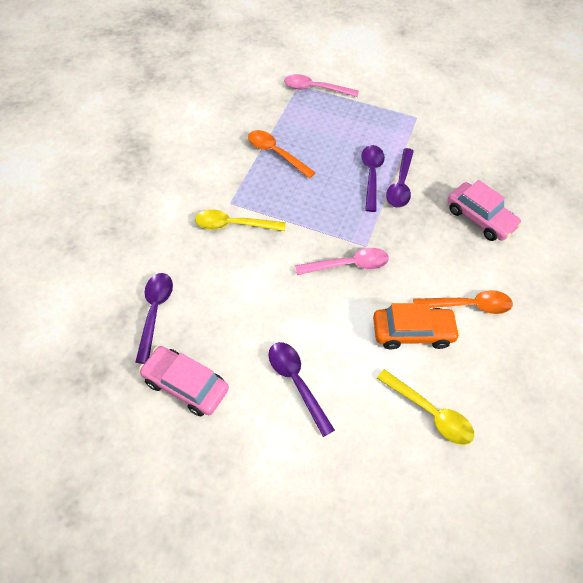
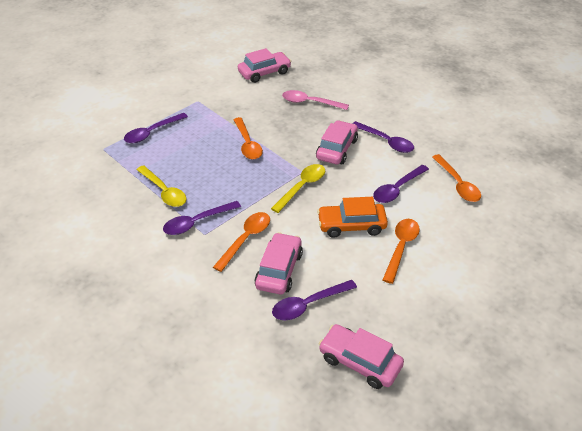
orange spoon: [248,130,316,178] [413,290,513,314] = 2 -> [213,212,270,272] [233,117,263,159] [383,219,420,284] [432,154,481,202] = 4
pink car: [139,346,229,416] [448,180,522,241] = 2 -> [238,48,291,83] [254,232,303,294] [316,120,358,165] [319,324,404,389] = 4
pink spoon: [284,74,359,97] [295,248,389,275] = 2 -> [282,90,349,110] = 1
purple spoon: [135,273,173,364] [269,342,335,437] [361,145,385,212] [386,148,414,208] = 4 -> [124,113,188,143] [163,201,241,235] [272,280,357,320] [352,121,414,153] [373,165,429,203] = 5

